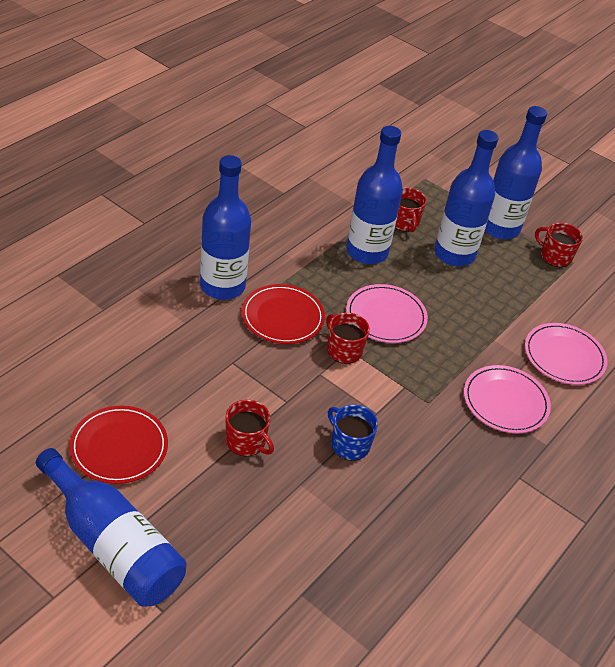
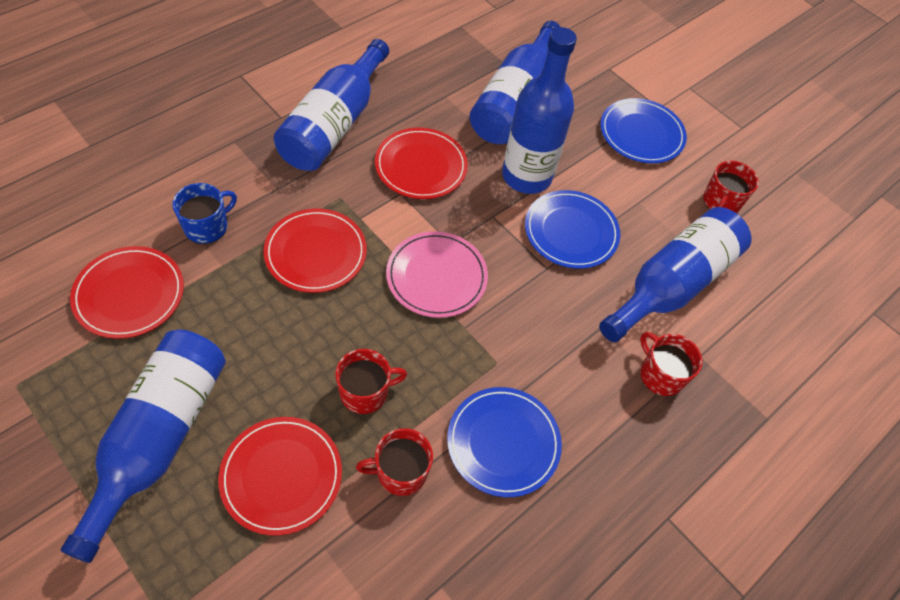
blue plate: none = 0 -> [447,387,562,497] [525,190,620,269] [600,98,687,163] = 3
pink plate: [346,284,428,343] [464,365,551,433] [525,323,608,385] = 3 -> [386,231,488,318] = 1
red plate: [69,406,168,484] [242,284,325,344] = 2 -> [70,246,184,339] [218,417,342,536] [263,208,367,293] [375,128,468,199] = 4

